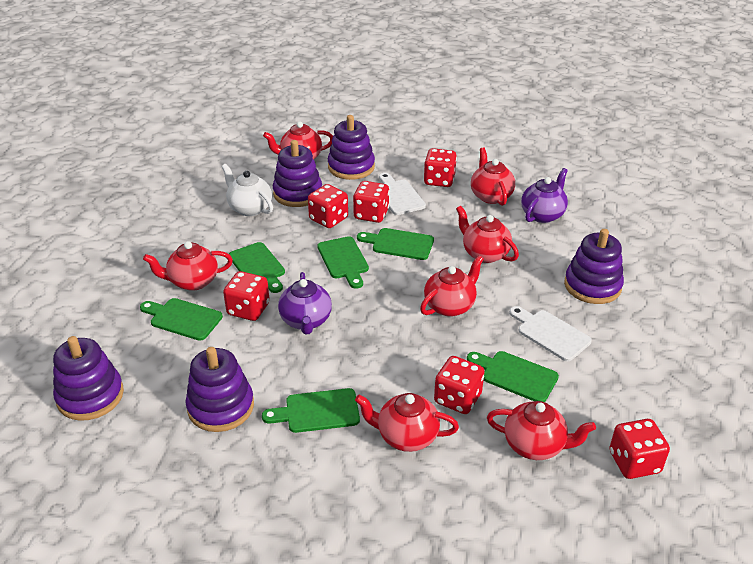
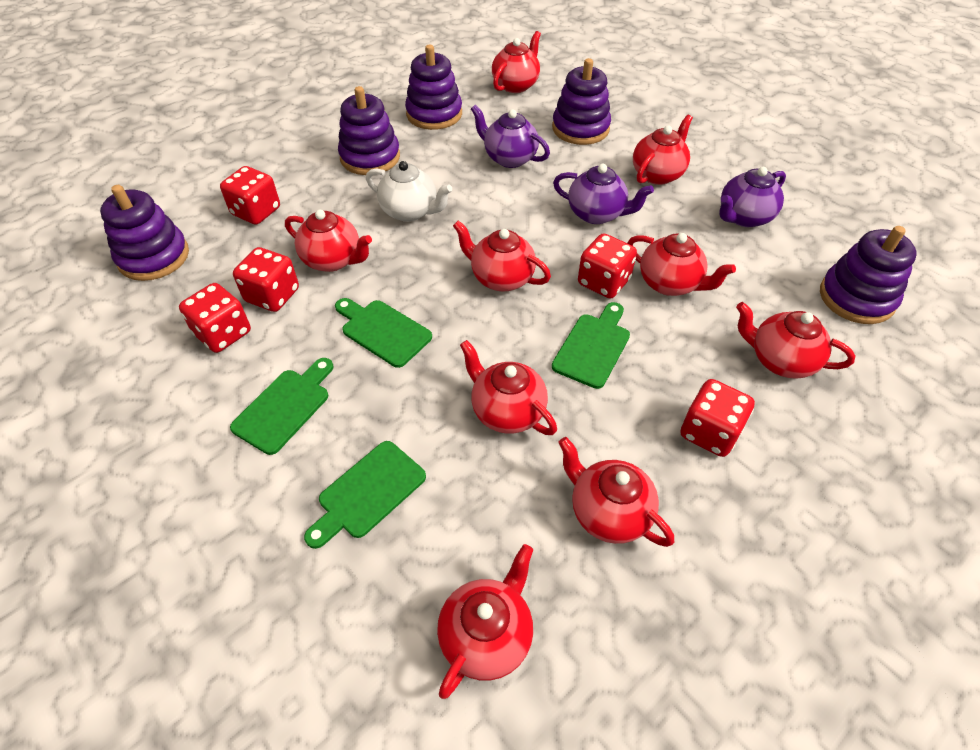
green cutting board: [140,298,223,341] [229,242,285,293] [262,388,360,433] [317,236,369,289] [357,228,434,260] [467,351,559,402] = 6 -> [230,358,334,455] [304,441,426,549] [335,298,432,368] [552,302,630,389] = 4
purple teapot: [278,272,332,335] [521,168,568,223] = 2 -> [471,105,550,168] [553,164,654,224] [719,167,786,227] = 3
red dice: [223,271,270,321] [308,184,348,228] [353,181,389,223] [424,148,457,187] [434,356,485,414] [609,419,670,479] = 6 -> [179,283,251,353] [220,166,280,225] [233,247,299,312] [578,233,637,299] [680,379,755,457] = 5
red teapot: [143,241,233,291] [263,121,333,159] [355,393,459,452] [420,255,484,317] [456,206,519,263] [471,148,515,206] [487,401,596,460] = 7 -> [285,209,372,272] [437,544,533,699] [453,220,551,291] [460,340,557,435] [492,31,541,93] [558,437,674,547] [627,233,736,296] [633,115,693,185] [736,302,856,379] = 9
white cutting board: [379,173,426,215] [509,306,592,361] = 2 -> none = 0

